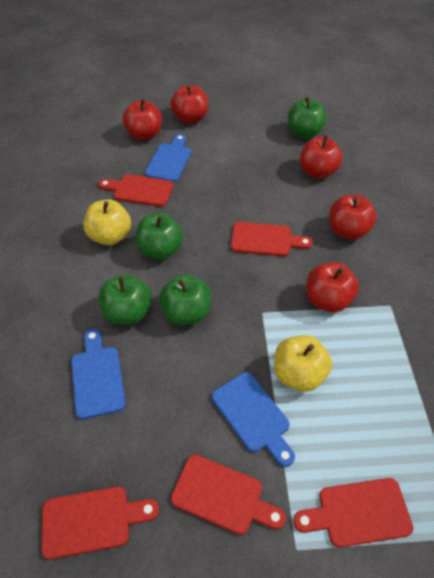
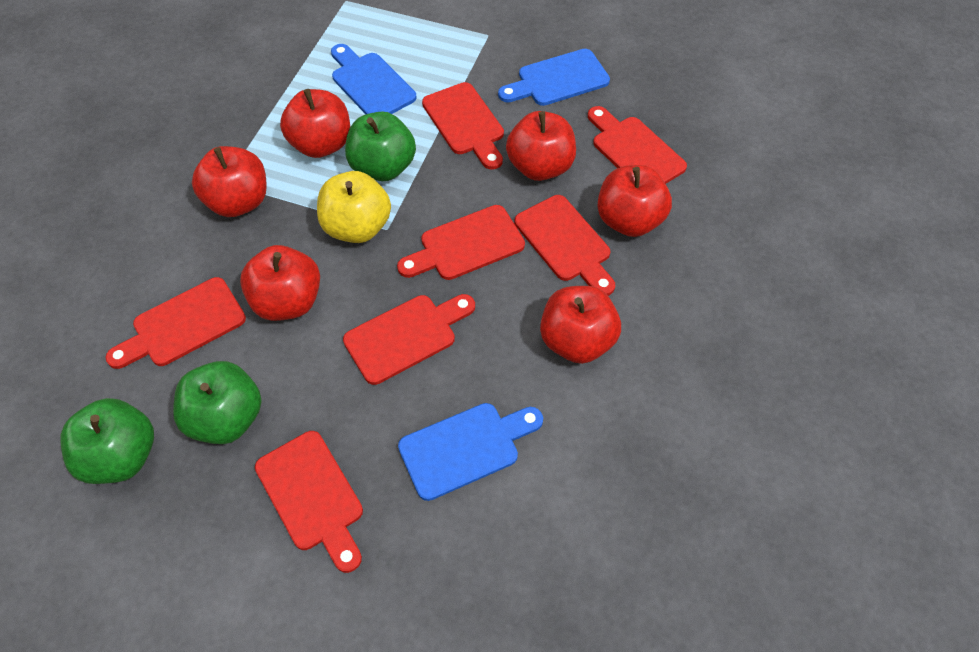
green apple: [98,274,152,325] [135,213,183,259] [159,274,212,325] [288,97,327,139] = 4 -> [61,398,154,484] [173,361,261,444] [345,112,416,181] = 3
red apple: [123,99,162,140] [171,85,208,124] [300,135,343,179] [306,262,359,312] [329,194,377,240] = 5 -> [192,146,267,217] [240,245,320,321] [280,89,350,158] [506,111,576,181] [540,286,621,364] [597,165,672,237] = 6
red cutting board: [41,486,159,559] [99,174,173,207] [171,454,286,535] [231,222,313,257] [293,478,413,547] = 5 -> [105,277,246,369] [255,431,363,573] [343,294,475,385] [397,205,525,280] [422,82,504,170] [515,195,615,296] [588,106,687,184] = 7
yellow apple: [83,199,131,245] [274,335,332,392] = 2 -> [317,171,391,243] = 1

